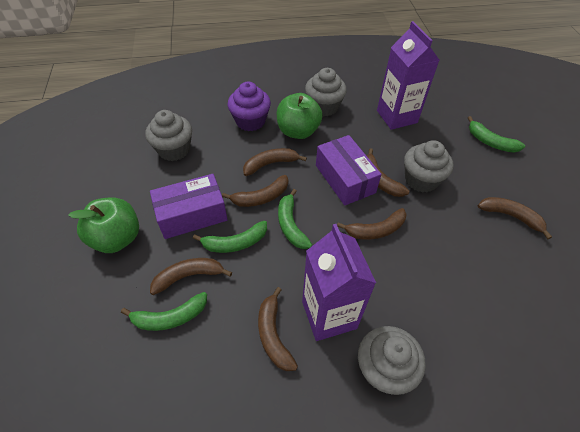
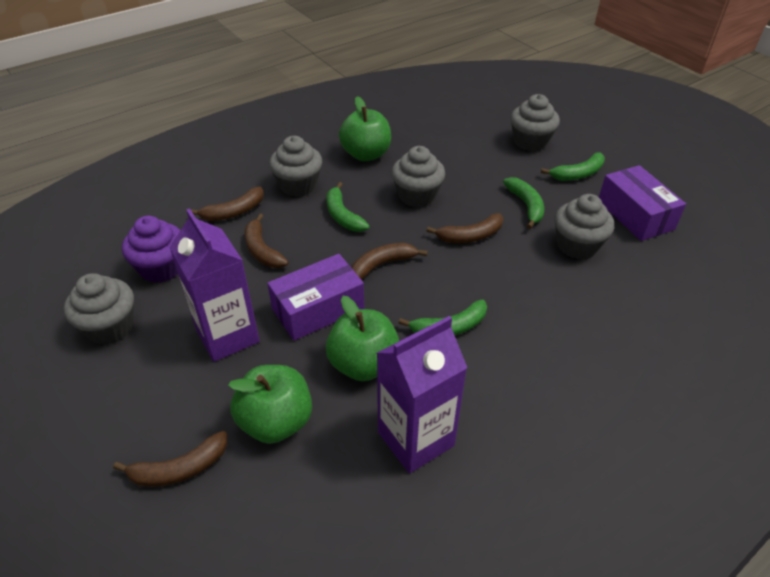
brown banana: [150,258,232,295] [222,175,288,207] [243,148,307,176] [258,287,298,371] [337,208,407,240] [367,148,409,197] [478,197,552,239] = 7 -> [113,431,227,487] [190,187,264,221] [245,213,289,268] [351,243,428,280] [427,213,504,243] = 5
green apple: [68,197,139,253] [276,93,323,139] = 2 -> [228,365,312,444] [326,296,399,381] [339,96,391,161] = 3
grey cupcake: [145,110,192,161] [305,68,347,116] [358,326,426,395] [404,140,454,193] = 4 -> [64,273,134,345] [269,136,322,197] [392,146,445,207] [511,94,560,151] [554,194,614,259] = 5

